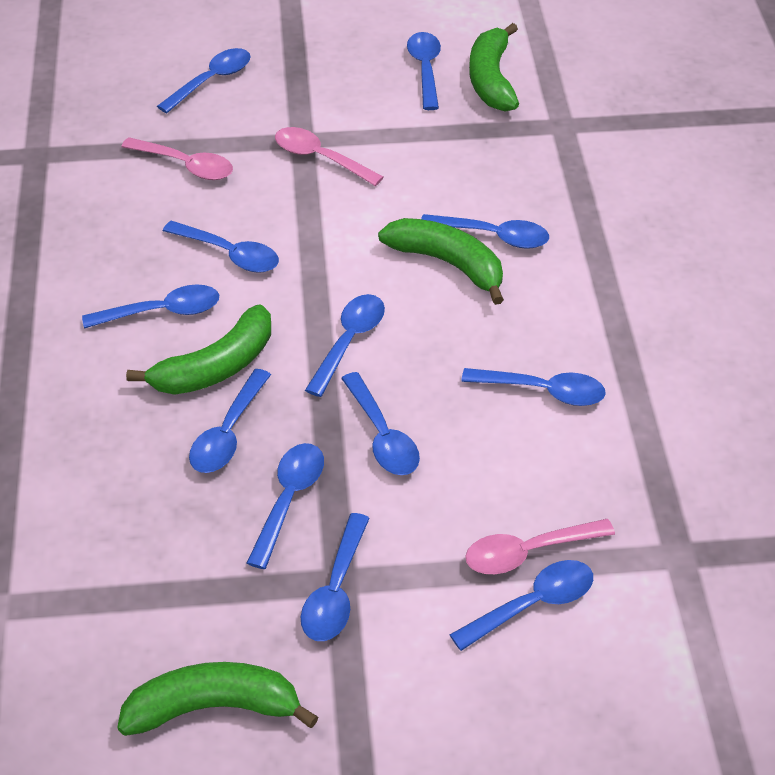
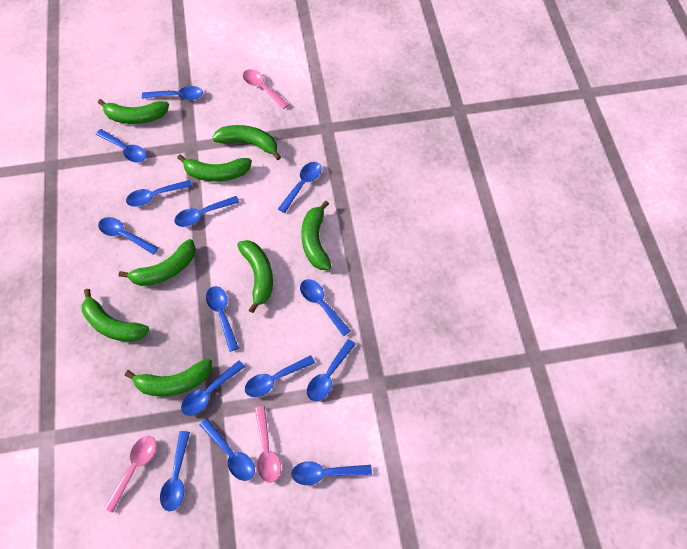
blue spoon: [82,284,219,329] [157,48,251,113] [163,221,279,273] [189,369,271,473] [247,443,324,569] [301,513,370,641] [305,294,385,397] [341,372,420,475] [407,32,441,110] [421,214,549,249] [450,560,593,651] [461,368,606,406] = 12 -> [96,129,146,162] [98,217,158,255] [126,180,192,207] [142,86,203,100] [160,431,190,511] [174,196,239,227] [181,360,245,416] [199,418,255,481] [206,286,239,352] [245,355,315,397] [278,162,321,213] [291,461,372,485] [300,279,351,336] [307,339,356,401] = 14
green banana: [117,662,319,736] [126,304,271,395] [378,218,504,305] [469,23,519,112] = 4 -> [82,289,149,342] [98,99,169,124] [119,239,196,286] [125,359,212,396] [177,155,252,182] [212,125,281,160] [237,240,273,313] [301,201,331,270] = 8

